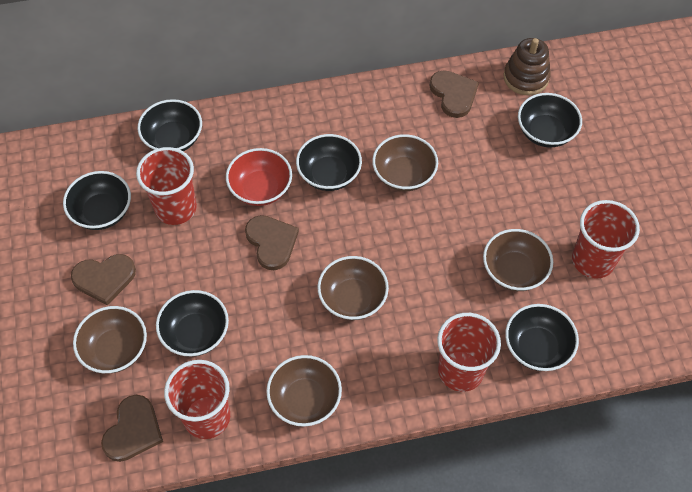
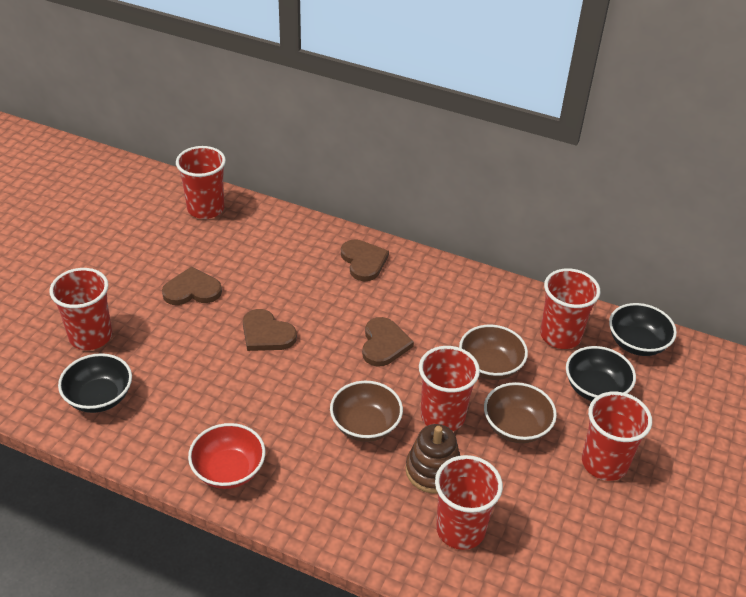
black bowl: [63,171,131,230] [138,99,202,151] [156,290,229,357] [296,134,362,191] [505,304,579,371] [518,93,582,147] = 6 -> [58,353,132,413] [566,346,636,401] [609,303,677,356] = 3
brown bowl: [73,306,147,373] [266,355,342,427] [318,256,389,320] [372,134,438,191] [483,229,553,291] = 5 -> [330,381,403,442] [459,325,528,380] [484,382,557,443] = 3
red cup: [136,147,197,225] [164,360,230,439] [437,313,501,392] [572,200,640,279] = 4 -> [49,268,112,350] [176,146,226,219] [419,346,480,431] [435,455,503,550] [540,268,600,349] [582,391,652,481] = 6

